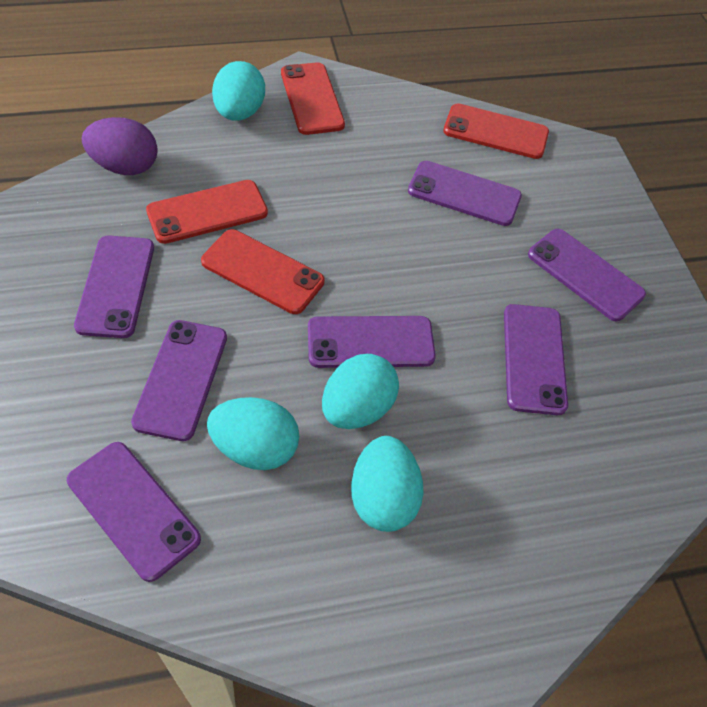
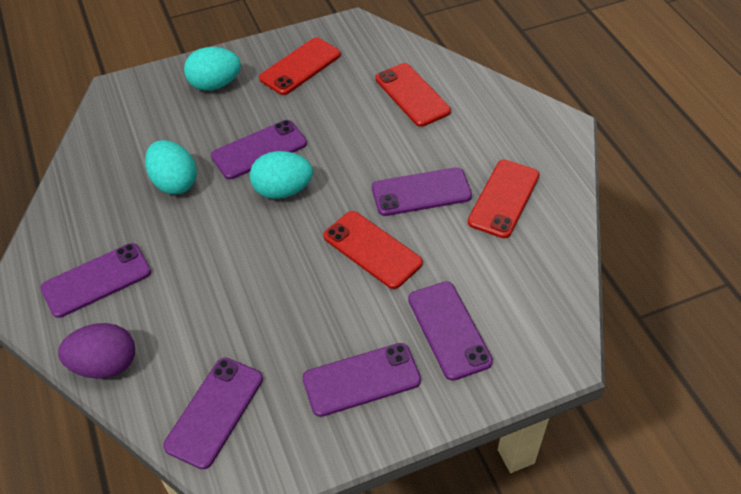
purple phone: [67,442,201,582] [74,235,154,338] [131,320,227,441] [308,316,436,368] [408,161,522,226] [504,304,568,415] [528,229,646,322] = 7 -> [40,243,151,318] [163,357,263,470] [211,120,307,179] [302,343,421,417] [372,167,472,216] [408,281,493,381] = 6
turquoise egg: [207,397,299,470] [212,61,265,121] [322,354,399,429] [351,436,424,532] = 4 -> [145,140,197,194] [184,47,241,91] [250,151,313,199] = 3

